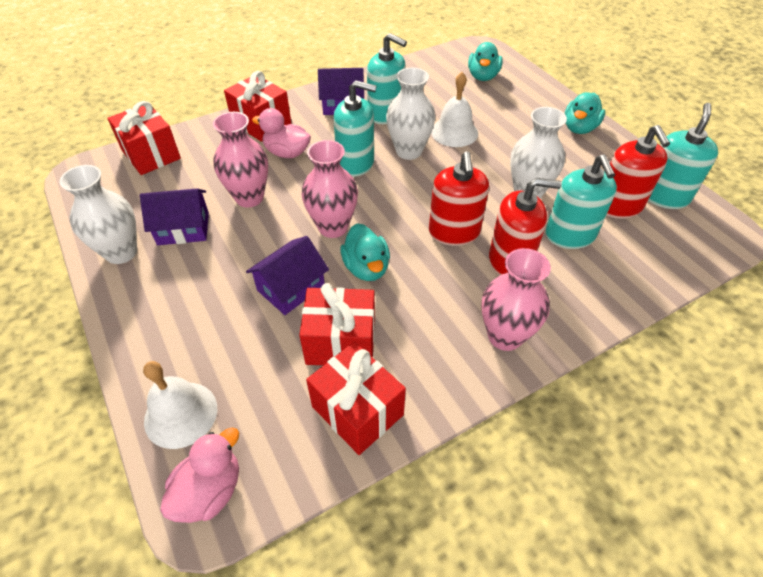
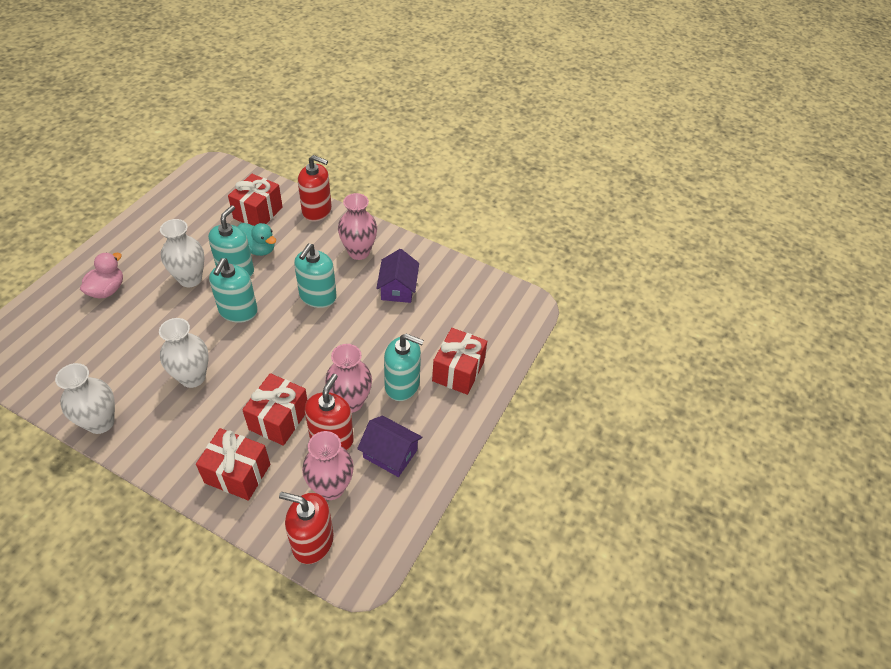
pink duck: [160,428,239,523] [252,108,311,158] = 2 -> [80,253,123,299] = 1
purple house: [140,188,209,245] [246,236,329,315] [318,68,364,115] = 3 -> [357,415,422,477] [376,249,419,303] = 2
turquoise duck: [340,223,390,281] [468,42,503,81] [565,92,605,134] = 3 -> [238,223,276,256] = 1
white bell: [143,361,217,449] [431,72,478,147] = 2 -> none = 0

